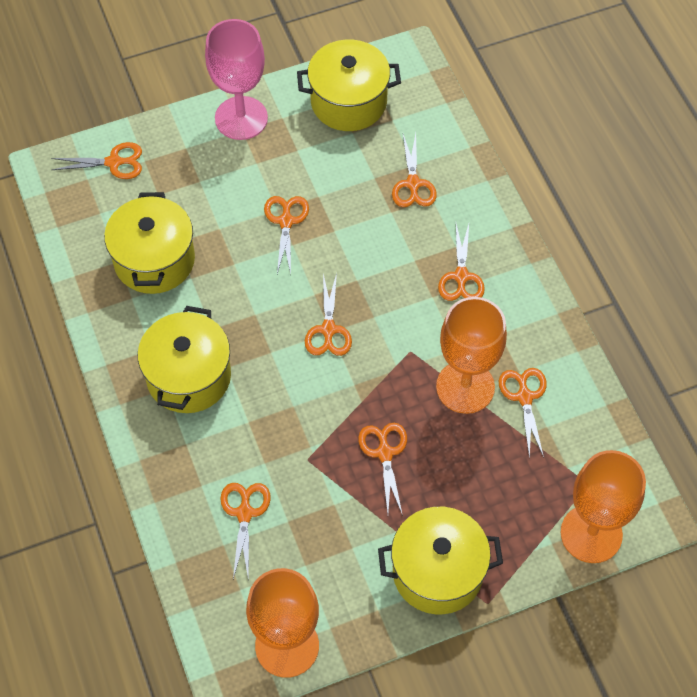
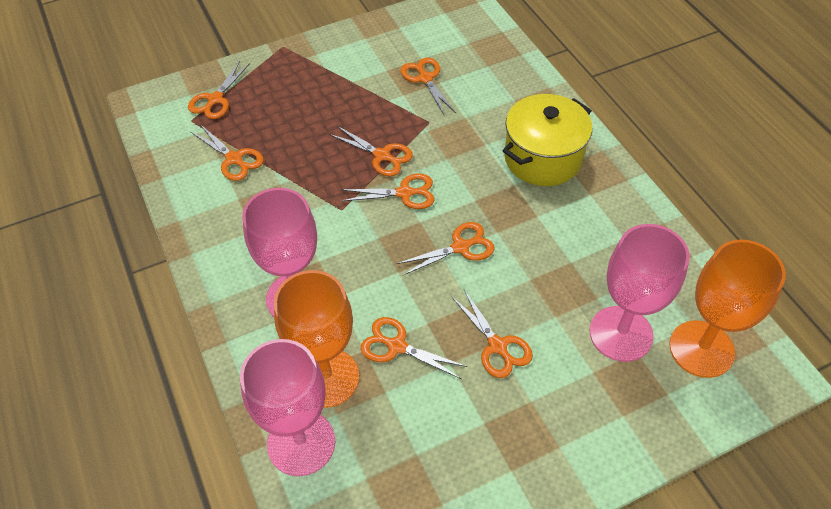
orange goblet: [246,568,319,678] [436,297,507,414] [561,450,646,563] = 3 -> [274,270,359,408] [669,240,786,378] = 2
pink goblet: [205,19,268,140] = 1 -> [240,339,335,476] [242,188,317,317] [590,224,690,362] = 3
yellow pot: [104,192,195,294] [138,306,231,413] [297,39,401,131] [378,507,503,614] = 4 -> [503,94,592,186] = 1

